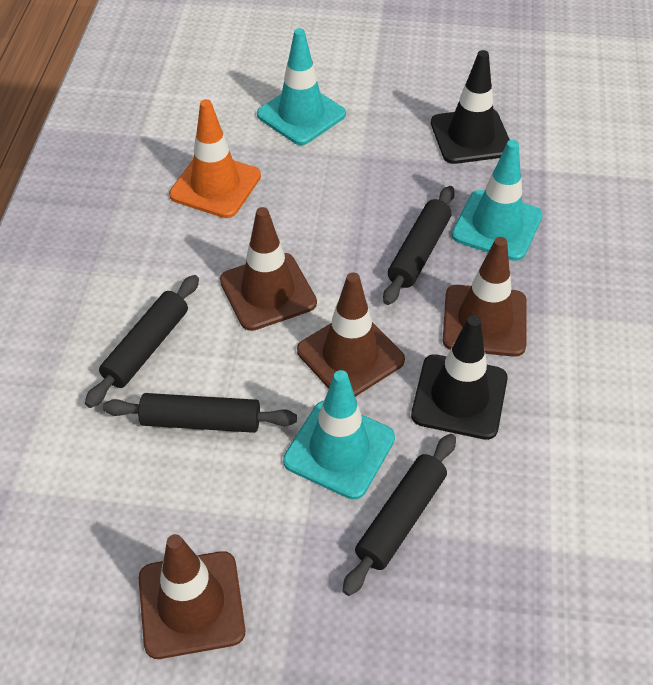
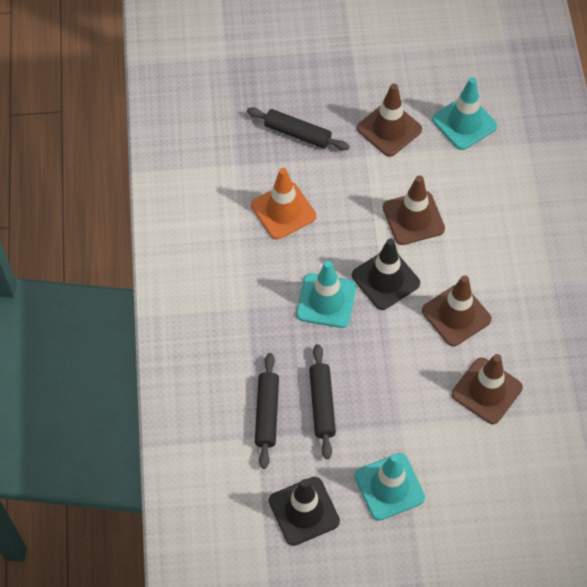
black rolling pin: [85,275,199,408] [103,393,297,433] [343,434,456,596] [383,186,455,305] = 4 -> [247,107,349,150] [255,353,279,469] [309,344,336,459] = 3

